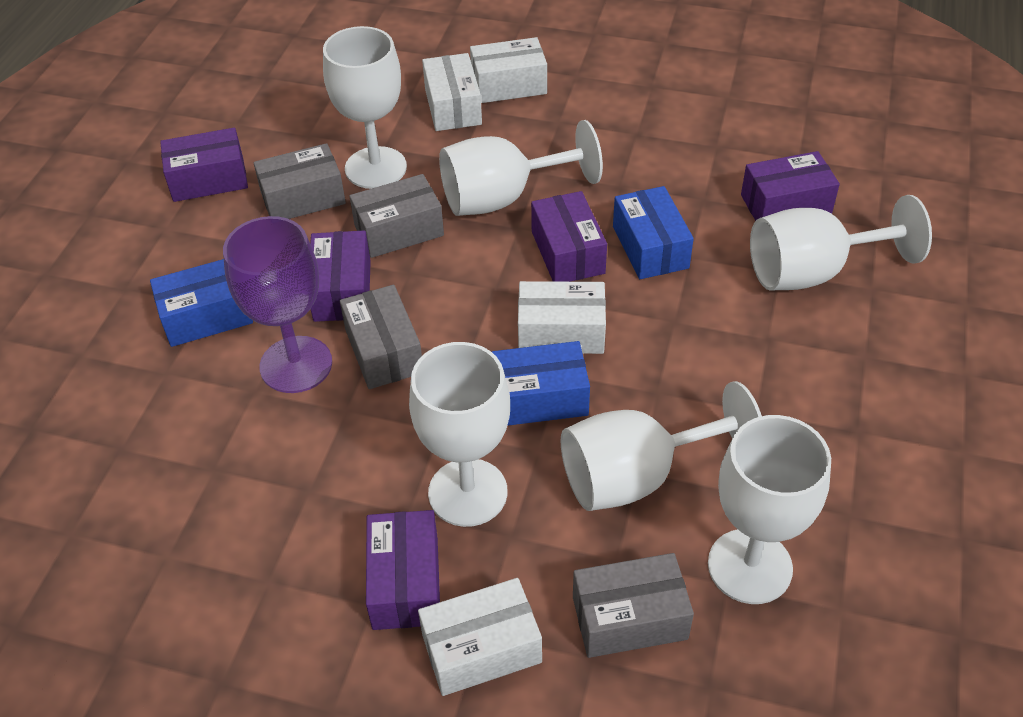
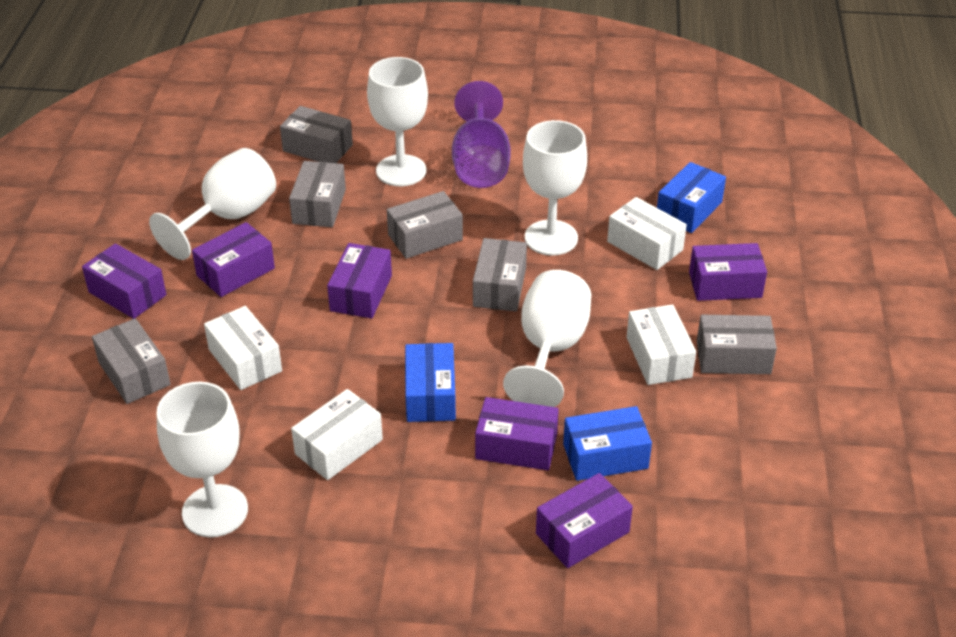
grey box: [254,143,346,219] [340,285,422,389] [350,174,444,258] [573,553,694,658] = 4 -> [92,318,171,404] [280,106,353,163] [289,161,346,227] [387,191,463,259] [473,238,527,311] [697,315,777,374] = 6
purple box: [160,128,248,202] [310,230,371,322] [366,510,440,630] [531,191,607,282] [741,151,840,221] = 5 -> [82,243,167,319] [192,222,275,297] [327,243,392,318] [475,397,559,470] [536,473,633,568] [689,243,767,301] = 6
white goblet: [323,26,407,189] [409,342,510,527] [439,120,603,216] [560,381,762,511] [708,415,831,604] [750,195,932,291] = 6 -> [149,148,276,260] [157,382,248,537] [367,57,428,186] [503,270,591,407] [523,120,587,256] = 5

